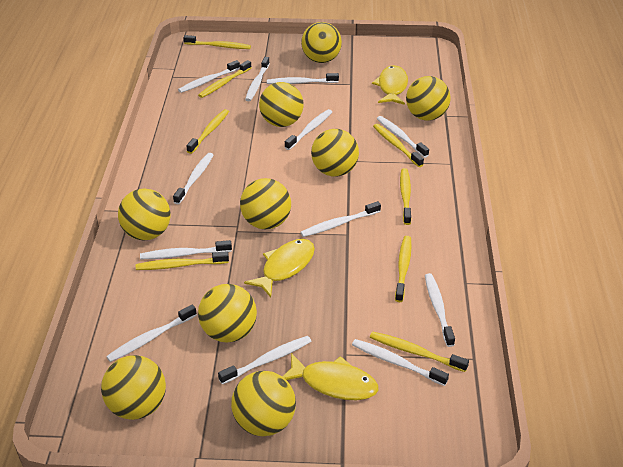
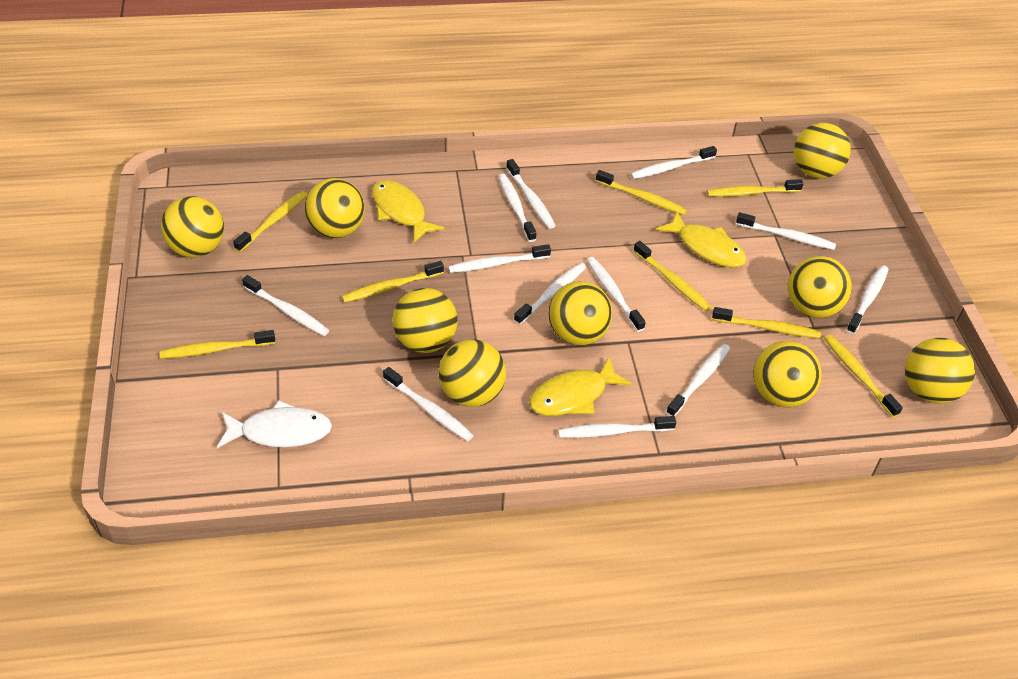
white fish: none = 0 -> [217,400,332,448] = 1

